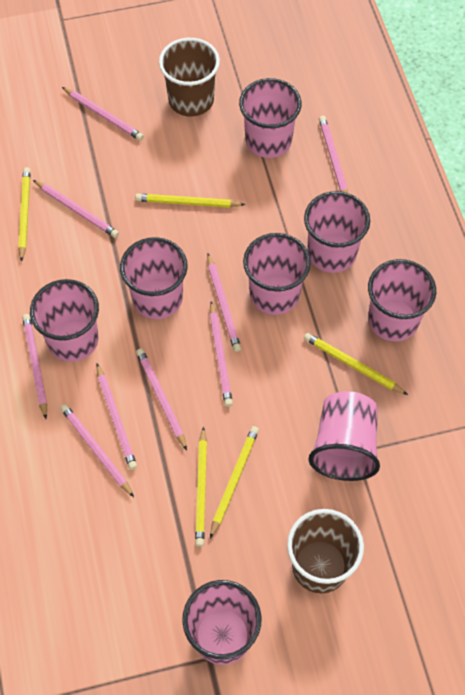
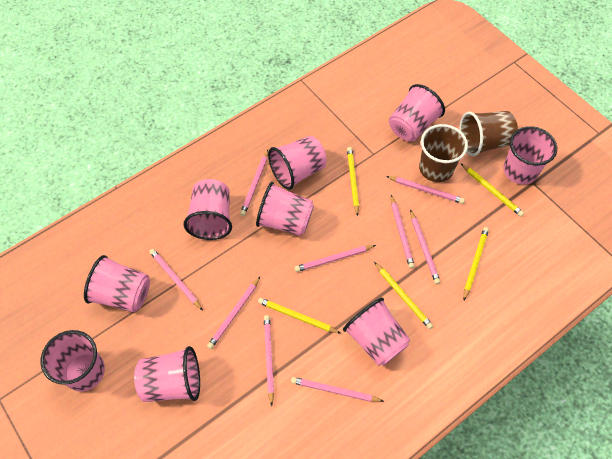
pink cup: [30,279,99,362] [120,237,188,319] [182,580,262,665] [239,78,302,158] [243,233,311,315] [304,191,370,273] [308,391,380,481] [368,259,436,342] = 8 -> [40,330,105,392] [84,255,150,312] [134,346,200,402] [183,179,232,240] [256,182,314,236] [268,136,326,190] [343,298,410,366] [389,84,445,142] [503,126,557,184] = 9

